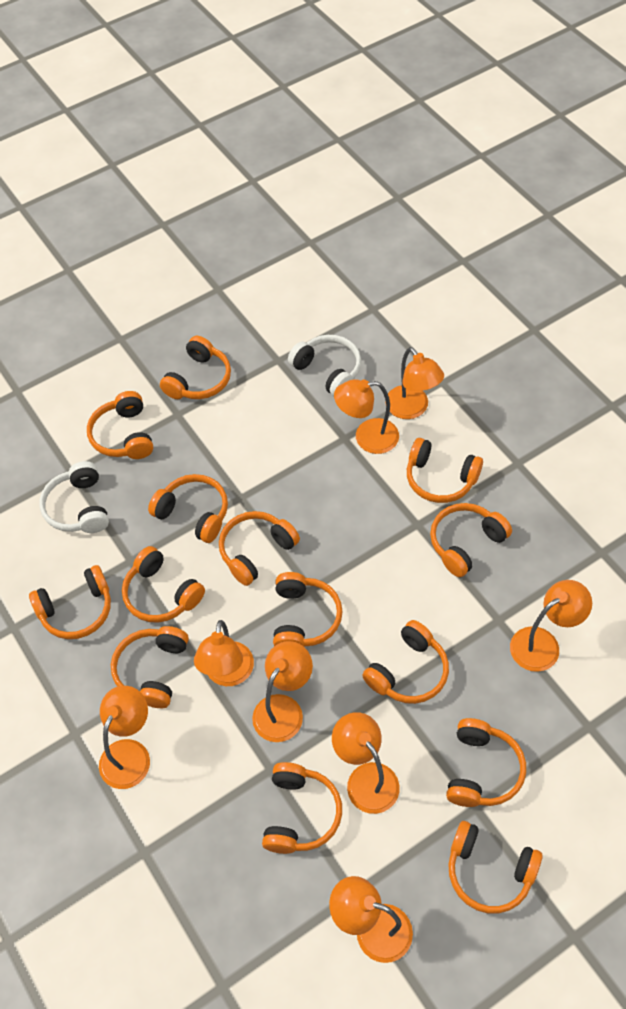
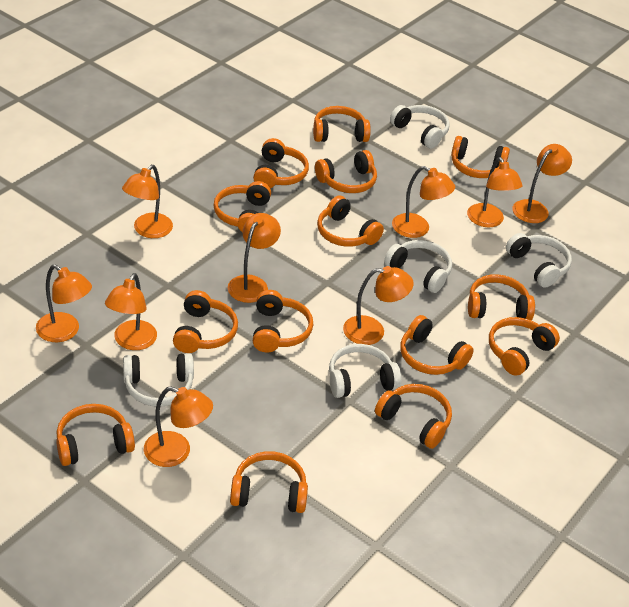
orange lamp: [99,686,150,789] [194,620,254,686] [252,641,313,742] [329,876,413,963] [332,712,400,814] [334,379,399,454] [385,347,444,419] [510,580,592,672] = 8 -> [36,264,92,342] [105,273,157,350] [122,165,173,238] [144,386,213,467] [228,213,281,303] [343,266,414,345] [392,166,455,238] [467,157,523,227] [513,144,572,223] = 9
white headphones: [39,461,109,533] [288,335,361,396] = 2 -> [123,353,194,407] [329,344,402,398] [384,240,452,293] [390,105,450,149] [506,233,572,288] = 5

